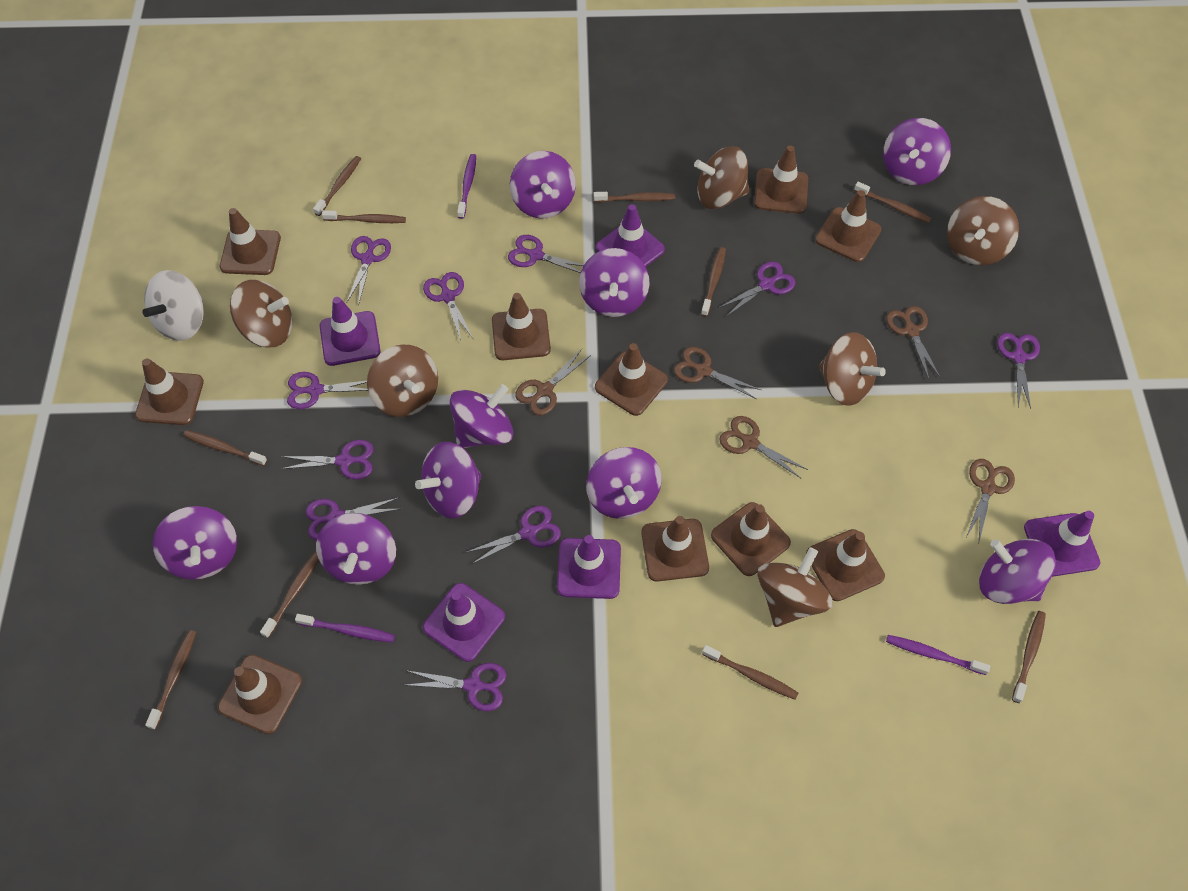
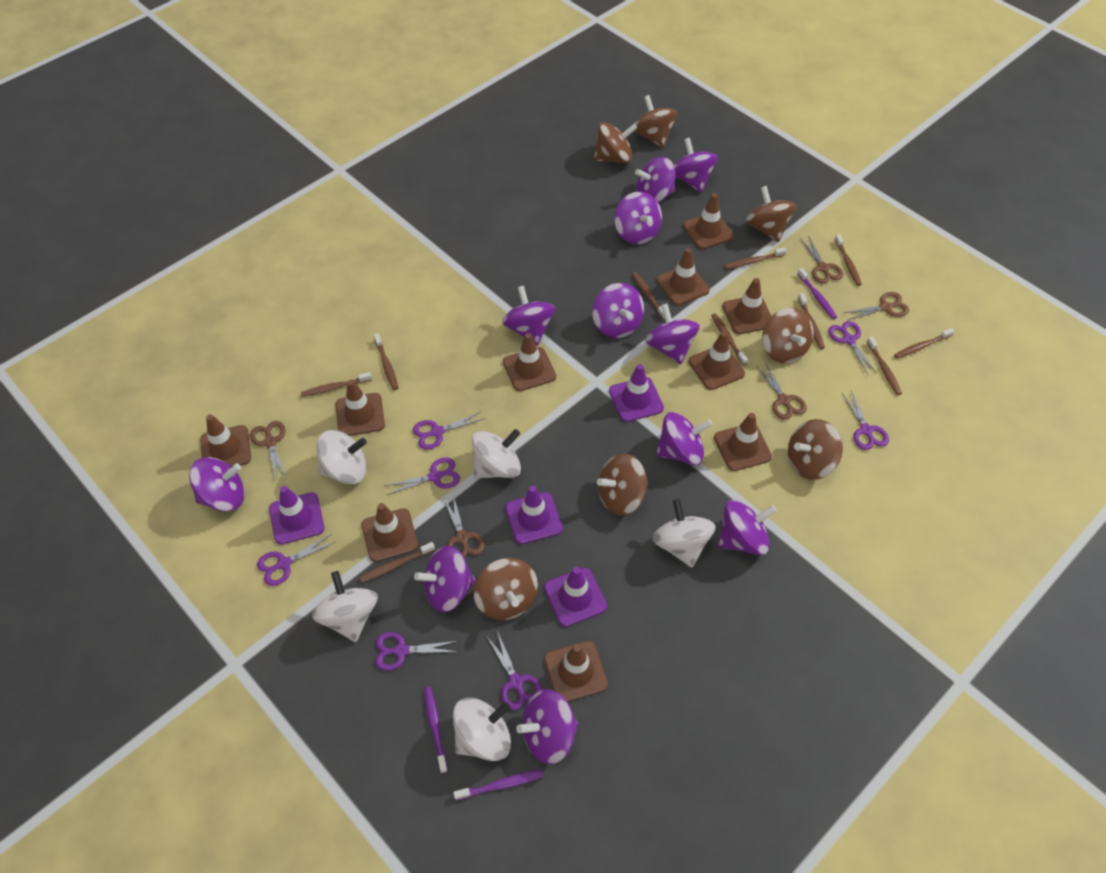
brown spinning top: [230,280,292,348] [367,345,438,417] [694,146,749,209] [757,547,832,627] [819,332,886,406] [947,196,1019,265] = 6 -> [474,558,538,620] [594,122,637,163] [597,453,647,516] [634,95,677,148] [746,186,796,242] [762,308,814,364] [788,419,843,480] = 7
purple scissors: [281,440,374,480] [287,372,368,409] [305,497,400,540] [346,236,391,306] [406,663,507,711] [423,272,473,340] [467,506,561,564] [508,235,584,273] [718,261,795,317] [997,333,1040,409] = 10 -> [257,534,335,586] [375,632,458,670] [384,457,460,495] [413,411,485,450] [486,631,542,710] [828,321,877,374] [842,390,889,450] = 7
purple spinning top: [152,506,237,580] [316,513,396,585] [415,442,482,519] [450,384,513,448] [510,151,576,219] [579,248,650,317] [586,447,662,519] [883,118,951,185] [979,539,1056,604] = 9 -> [189,457,245,512] [414,546,476,612] [502,285,555,346] [516,689,578,764] [592,283,644,338] [615,192,662,244] [635,157,676,203] [645,303,700,364] [656,412,713,465] [674,138,718,192] [718,500,777,555] = 11
purple traffic cone: [320,297,381,366] [423,583,505,662] [557,535,621,599] [596,204,665,267] [1024,511,1100,577] = 5 -> [269,486,324,545] [505,486,563,544] [544,567,607,627] [609,364,664,422] = 4
white spinning top: [142,270,204,341] = 1 -> [312,571,378,642] [317,430,367,484] [453,698,511,761] [472,429,521,479] [652,499,716,568] = 5

